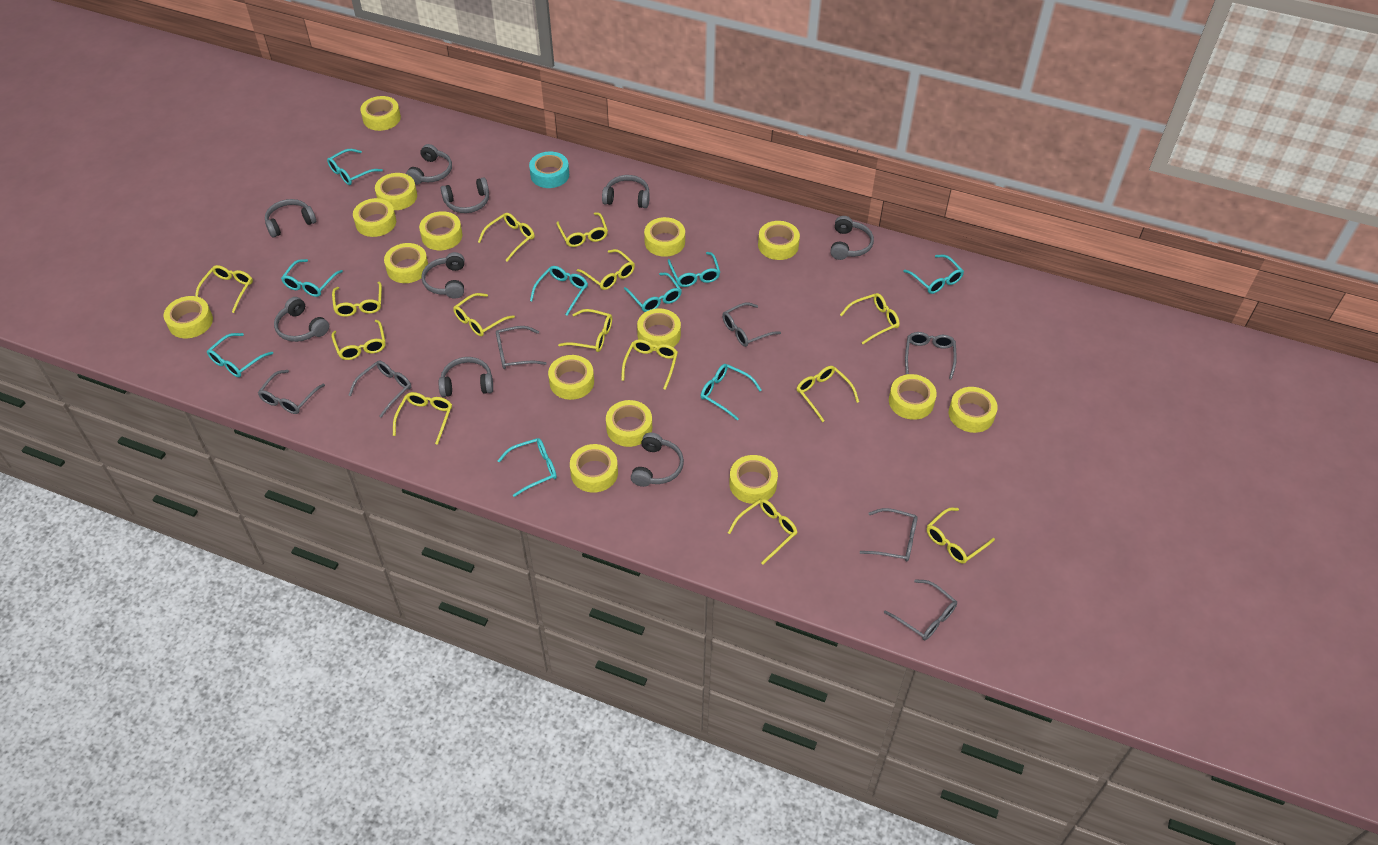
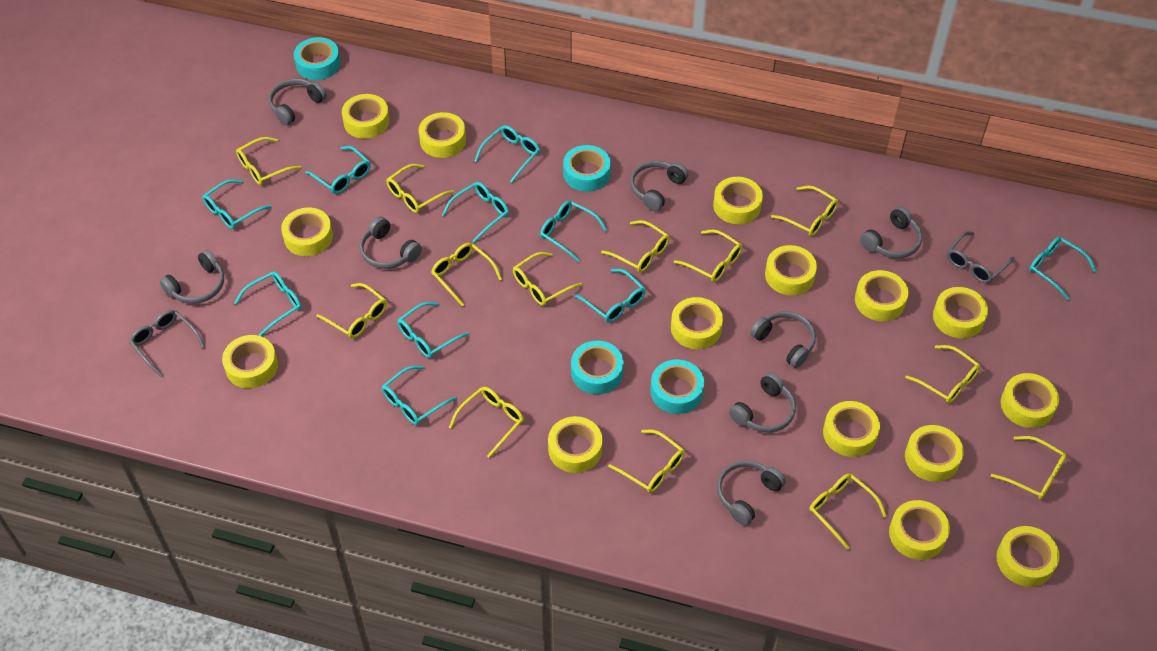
grey glasses: [258,370,325,414] [349,361,411,418] [496,326,546,369] [722,302,781,347] [860,508,918,562] [884,579,957,640] [905,332,957,379] = 7 -> [129,310,205,377] [947,231,1014,283] = 2
grey headphones: [265,199,316,238] [274,297,329,342] [406,144,452,185] [422,252,464,299] [439,357,493,397] [440,177,489,213] [602,175,650,208] [631,433,684,487] [830,216,874,260] = 9 -> [160,250,224,304] [269,78,327,125] [359,216,422,269] [630,161,689,211] [717,461,786,525] [729,372,796,433] [750,311,816,368] [860,206,922,258] = 8
turquoise glasses: [207,333,273,377] [281,259,343,297] [327,149,383,185] [498,438,557,497] [530,266,588,316] [624,273,682,312] [668,252,720,287] [701,364,762,420] [903,255,964,294] = 9 -> [202,179,272,229] [234,271,302,336] [305,146,371,194] [382,366,457,425] [397,302,470,358] [442,182,509,243] [475,125,540,183] [540,201,607,262] [575,269,646,322] [1029,237,1097,300] = 10
turquoise tape: [529,151,569,188] = 1 -> [294,37,341,80] [563,145,611,192] [571,341,624,394] [651,360,704,414] = 4
yellow glasses: [195,265,253,313] [331,320,386,360] [332,281,382,317] [393,392,452,445] [453,293,515,336] [478,213,535,262] [557,213,608,247] [558,309,612,352] [577,249,635,290] [621,339,678,390] [728,499,798,564] [797,366,859,422] [840,293,900,344] [927,508,995,564] = 14 -> [236,137,301,185] [316,283,387,338] [386,164,454,213] [431,243,502,307] [449,387,524,458] [513,252,582,306] [601,220,669,272] [608,429,685,493] [674,229,742,282] [771,186,838,236] [809,474,887,550] [905,345,980,403] [991,436,1066,499] = 13

